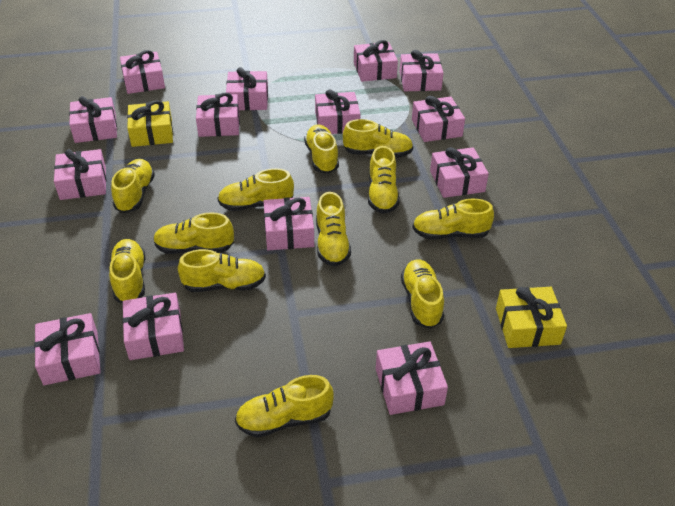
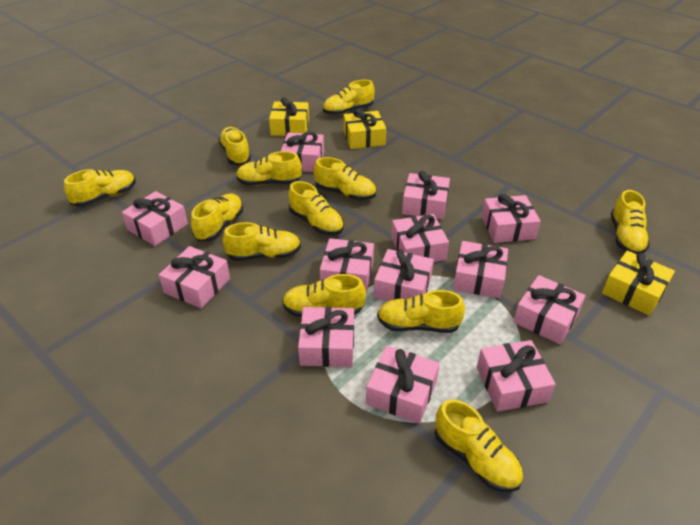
pink gift: [34,313,101,385] [54,149,106,200] [69,96,117,143] [120,50,165,94] [122,293,184,360] [196,93,240,137] [226,67,268,111] [264,197,314,250] [315,89,360,134] [354,40,398,82] [376,342,448,415] [400,50,443,91] [412,96,465,142] [430,147,489,198] = 14 -> [122,191,188,246] [159,246,230,309] [281,132,324,172] [298,307,354,367] [320,238,374,293] [366,345,440,424] [374,249,434,301] [391,214,449,262] [402,171,450,220] [453,241,508,298] [477,340,556,412] [482,194,541,243] [513,275,586,344] = 13
yellow gift: [127,100,173,147] [496,287,567,348] = 2 -> [269,97,309,136] [343,109,386,149] [602,250,675,316] = 3

